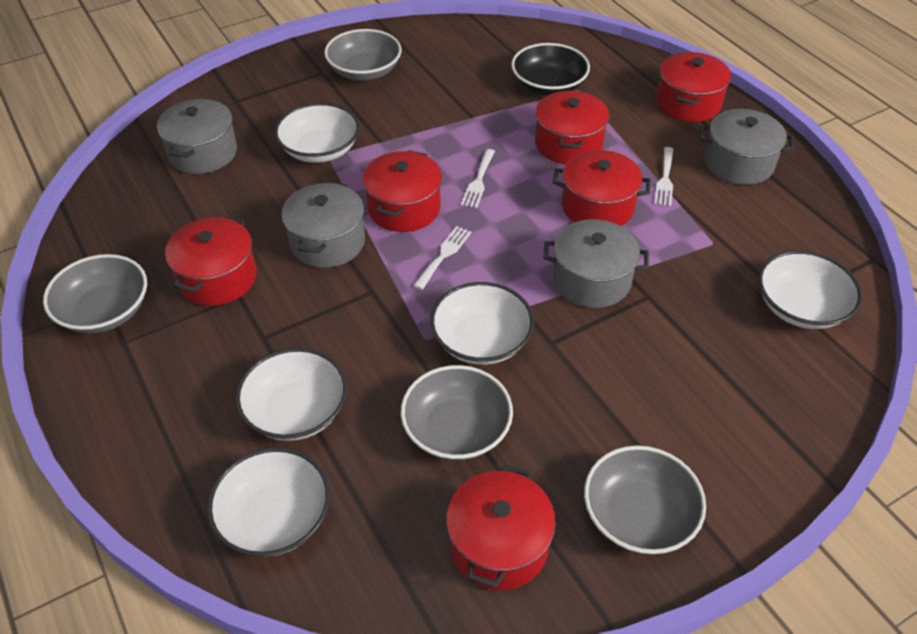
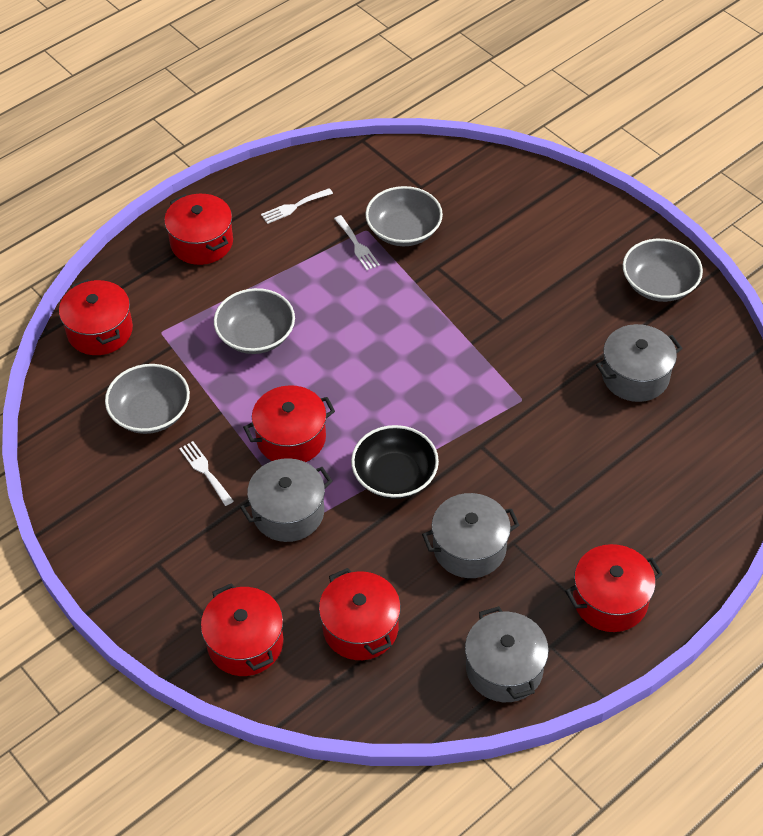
white bowl: [207,448,330,557] [236,348,347,441] [274,103,360,163] [430,282,534,365] [759,251,862,329] = 5 -> none = 0

